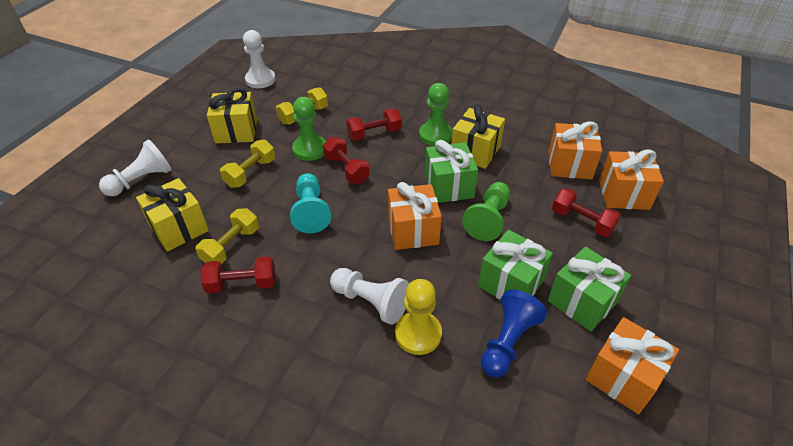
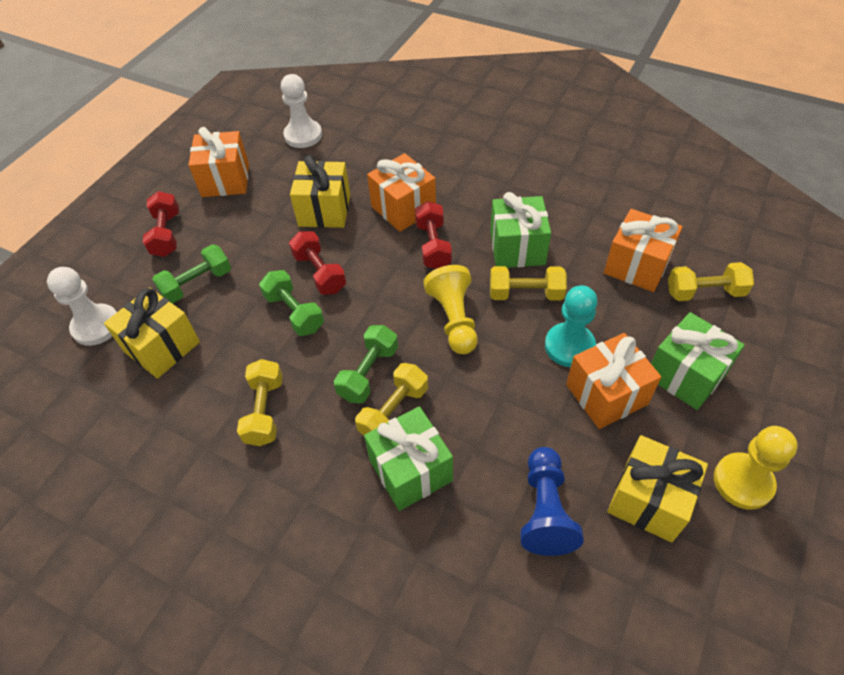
green dumbbell: none = 0 -> [152,245,231,304] [259,270,324,336] [334,325,398,404] = 3
green pawn: [292,97,326,161] [419,83,453,146] [462,182,510,241] = 3 -> none = 0
red dumbbell: [201,256,276,293] [323,137,370,184] [346,108,402,141] [552,188,621,237] = 4 -> [143,191,179,257] [289,231,346,295] [415,201,452,269] = 3
white pawn: [99,139,172,196] [243,30,276,88] [330,268,409,325] = 3 -> [47,267,117,346] [281,74,322,148] = 2
yellow dumbbell: [196,208,259,264] [220,139,275,188] [276,87,328,125] = 3 -> [237,359,283,446] [355,363,428,436] [490,266,567,301] [668,262,754,301] = 4
yellow pawn: [395,279,442,355] = 1 -> [423,265,478,354] [714,426,798,510] = 2

